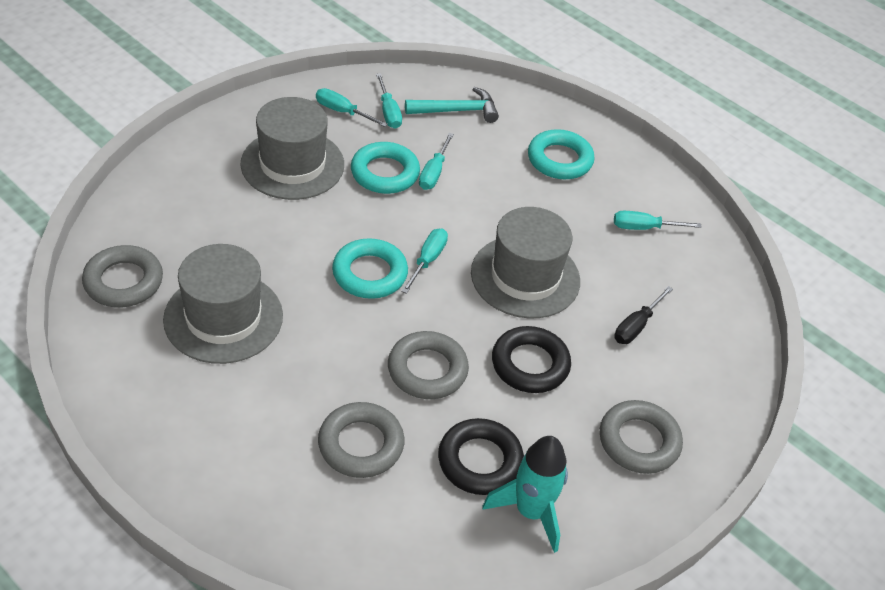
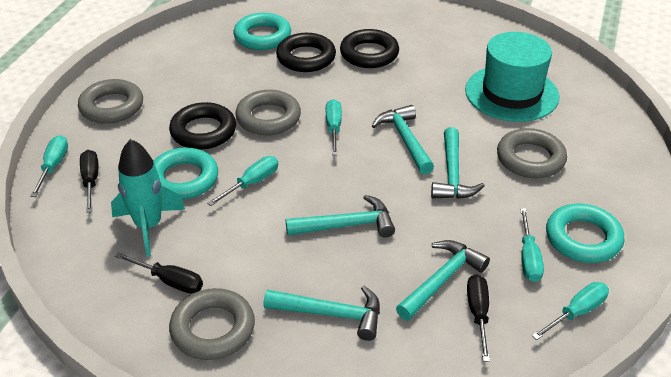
black ring: [438,418,524,495] [492,326,571,393] = 2 -> [169,102,236,150] [276,33,336,72] [340,29,399,68] = 3
black screwdriver: [614,286,673,344] = 1 -> [80,150,98,213] [115,252,203,294] [467,274,490,362] = 3
grey hat: [163,244,283,364] [241,97,344,200] [471,207,580,318] = 3 -> none = 0
turquoise hammer: [405,87,499,123] = 1 -> [263,286,380,341] [286,195,395,237] [372,105,434,174] [396,240,490,320] [431,127,485,199] = 5
turquoise hat: none = 0 -> [465,32,559,122] = 1

